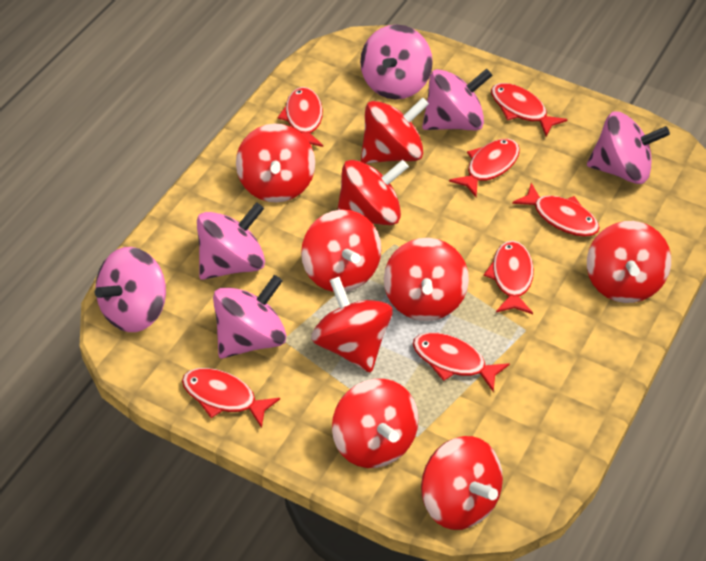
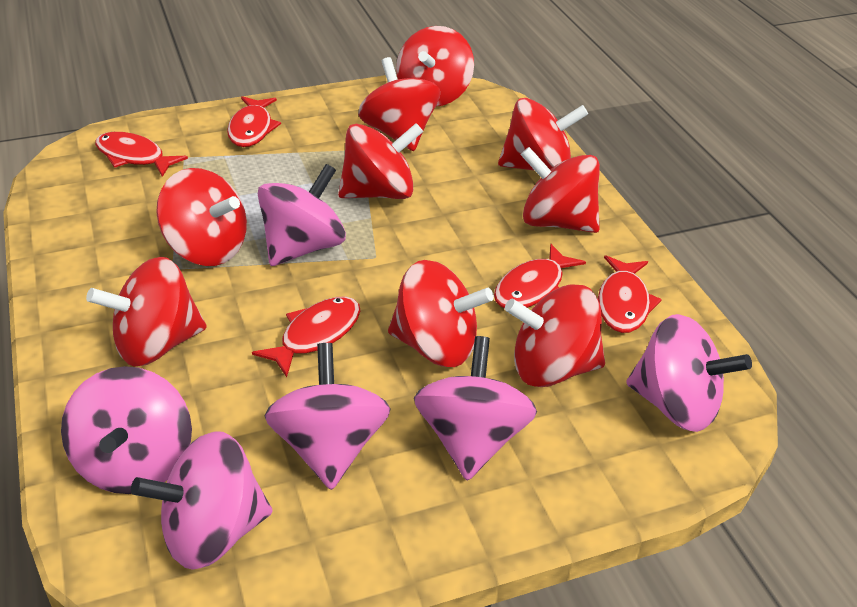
red fish: [182,368,280,428] [278,87,323,147] [413,332,510,392] [449,139,520,197] [484,240,534,314] [491,83,568,136] [512,183,600,237] = 7 -> [95,132,188,177] [227,96,281,147] [252,297,360,377] [494,244,586,308] [598,255,662,333] = 5

